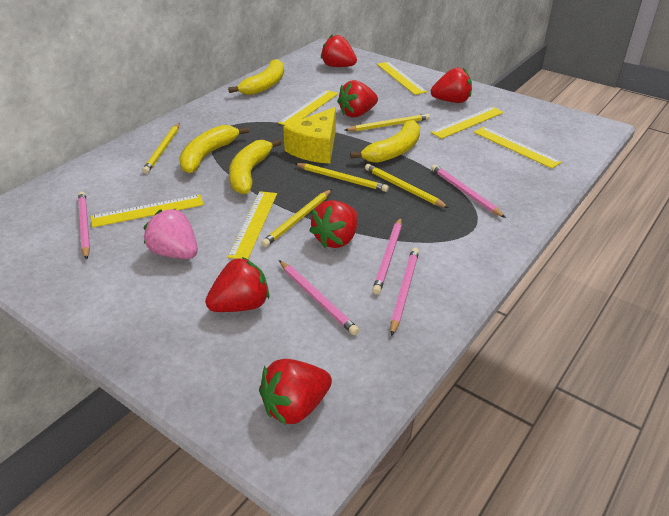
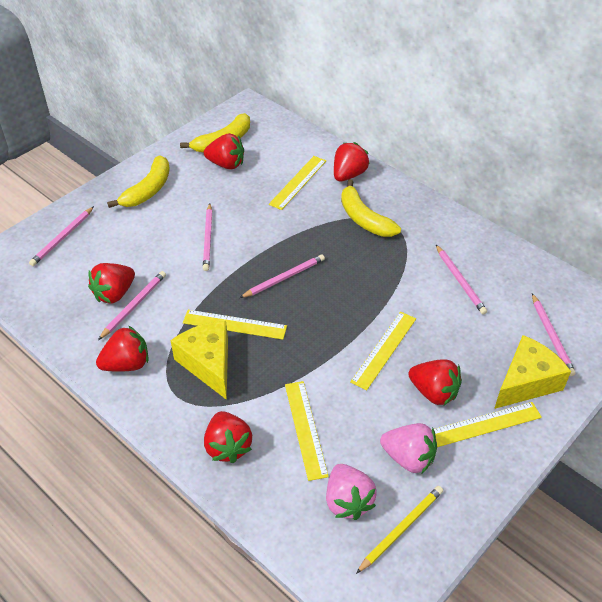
pink pencil: [78,192,90,260] [279,260,359,335] [372,217,402,295] [390,248,419,336] [431,164,506,218] = 5 -> [29,206,94,266] [98,271,166,340] [203,203,212,271] [240,254,325,298] [436,245,487,315] [532,293,576,376] = 6
pink strawberry: [144,209,198,259] = 1 -> [326,464,377,520] [380,423,437,473] = 2
yellow banana: [179,125,249,173] [228,59,284,95] [229,139,282,194] [350,120,420,163] = 4 -> [107,155,170,208] [180,113,250,153] [341,179,401,237] = 3
yellow cheese: [283,107,336,164] = 1 -> [170,321,228,400] [494,335,571,409] = 2
yellow pencil: [142,123,180,174] [261,189,332,247] [294,163,389,192] [344,113,430,131] [365,164,449,208] = 5 -> [356,486,443,574] = 1
yellow ruler: [91,194,204,228] [228,191,277,259] [278,90,338,125] [377,62,427,95] [430,107,504,139] [474,127,562,169] = 6 -> [183,310,287,339] [269,156,326,210] [285,381,329,481] [350,312,416,390] [434,402,542,447] = 5

